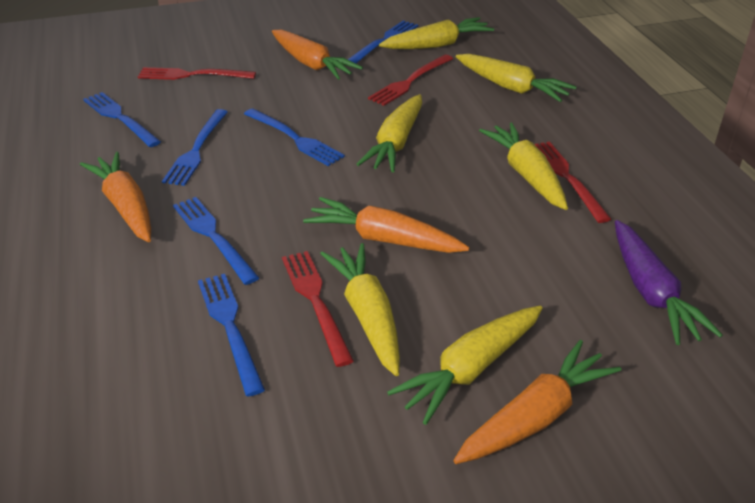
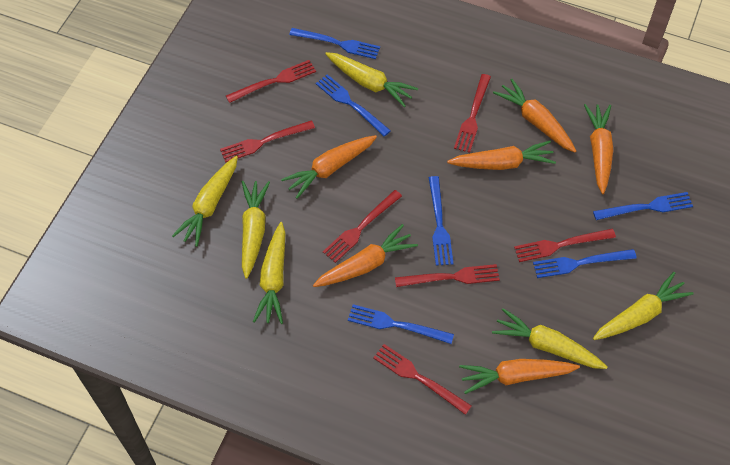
orange carrot: [80,152,151,242] [272,29,363,80] [303,197,470,253] [453,340,621,464] = 4 -> [281,135,377,199] [313,224,418,287] [447,141,556,170] [459,359,580,394] [493,79,576,152] [584,104,613,194] = 6
purple carrot: [615,220,723,345] = 1 -> none = 0
red fork: [138,67,256,80] [282,251,354,367] [368,55,453,106] [535,141,611,223] = 4 -> [220,120,315,163] [226,60,316,103] [323,190,402,263] [373,344,472,415] [395,264,500,287] [454,74,491,153] [514,229,616,262] = 7

